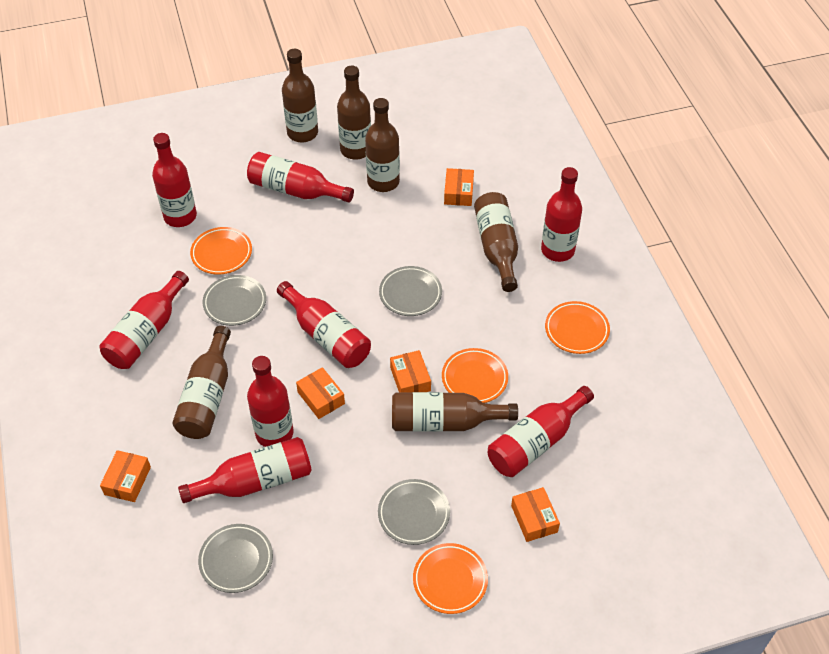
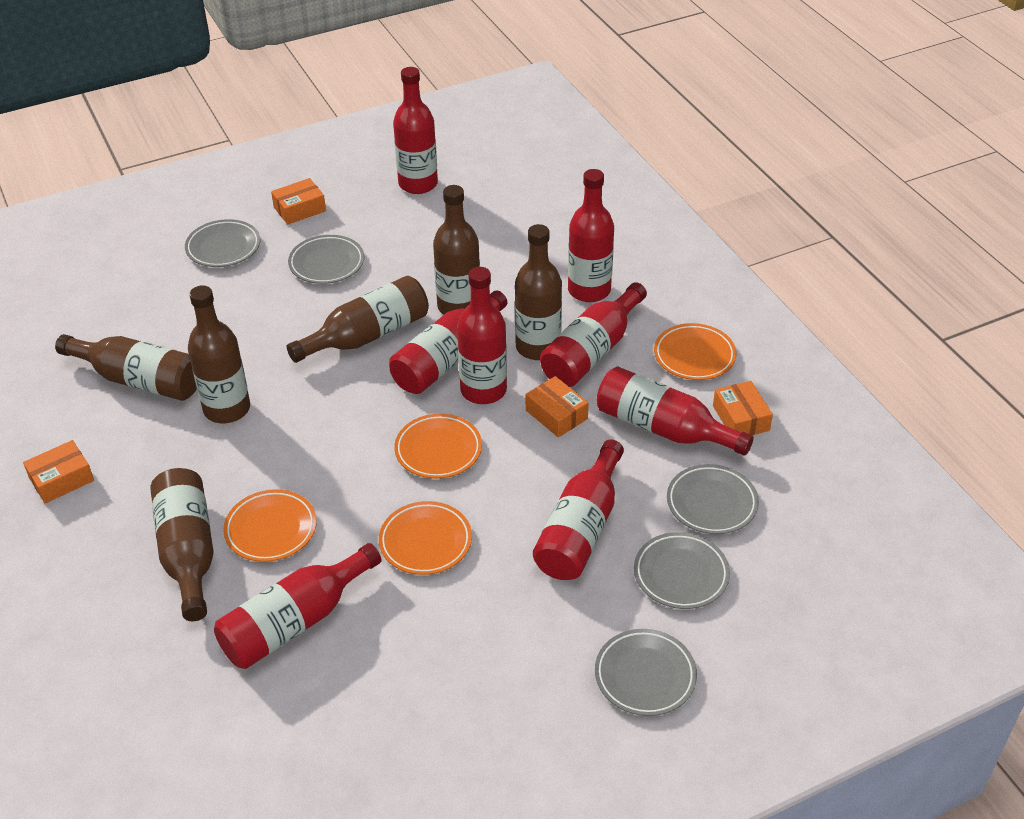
grey plate: [198,524,273,593] [203,275,266,326] [378,479,450,545] [379,266,442,316] = 4 -> [185,219,260,267] [288,235,364,284] [595,629,697,716] [634,532,730,609] [667,464,759,534] = 5
orange box: [100,450,151,502] [296,367,345,419] [390,350,431,393] [444,168,474,206] [511,487,560,542] = 5 -> [23,440,94,503] [271,178,326,225] [526,376,589,437] [713,381,773,435] = 4

